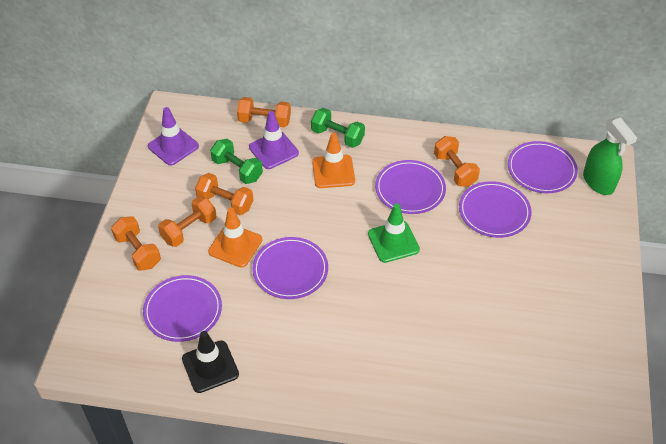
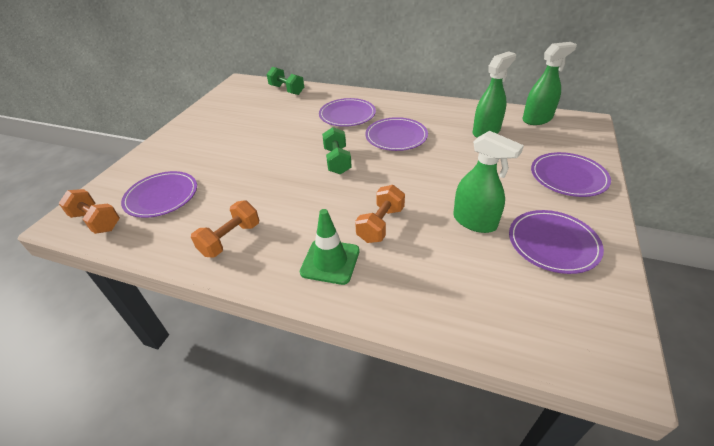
black traffic cone: [182,331,239,393] = 1 -> none = 0
green spray bottle: [583,117,637,195] = 1 -> [453,131,524,233] [473,51,516,138] [523,42,577,125] = 3
orange dumbbell: [111,216,161,271] [158,196,216,247] [195,173,253,215] [237,97,291,128] [434,136,480,187] = 5 -> [58,189,120,234] [191,200,259,257] [355,185,405,243] = 3
orange traffic cone: [208,208,262,268] [312,133,355,188] = 2 -> none = 0
purple traffic cone: [148,107,199,166] [249,111,299,169] = 2 -> none = 0

